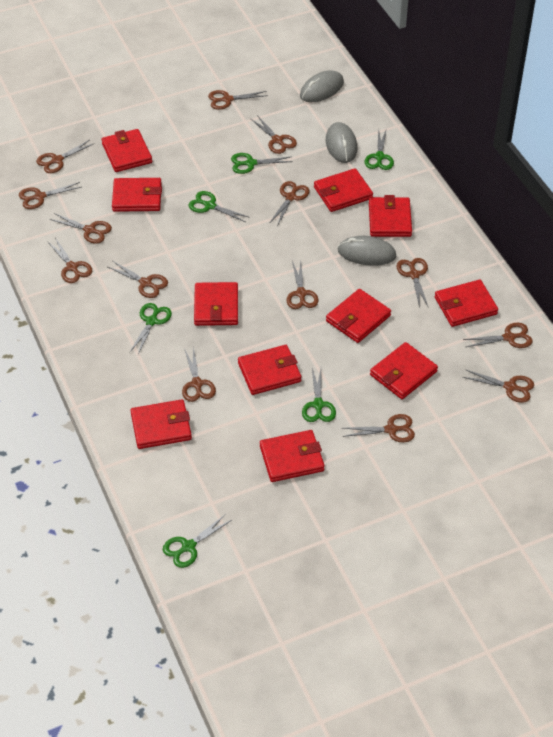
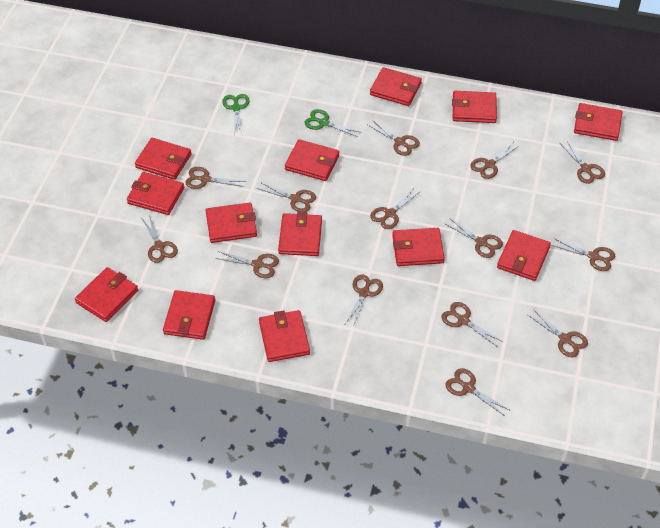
green scissors: [129,303,172,355] [163,514,232,568] [188,191,250,222] [231,153,293,174] [302,368,336,422] [365,128,394,170] = 6 -> [222,94,250,135] [305,109,362,137] = 2
grey mouse: [300,70,344,103] [326,122,357,163] [338,236,396,266] = 3 -> none = 0
red wallet: [101,129,152,172] [112,178,162,212] [130,399,192,449] [194,282,238,326] [238,345,302,395] [260,430,325,482] [314,168,373,212] [326,289,391,343] [369,195,412,237] [370,342,438,399] [435,280,498,327] = 11 -> [75,267,138,322] [127,172,184,215] [135,138,192,180] [163,290,215,340] [206,202,257,243] [259,310,310,362] [278,212,322,256] [285,139,339,181] [370,67,422,106] [392,228,445,266] [452,91,497,123] [497,230,551,281] [574,103,623,141] = 13

